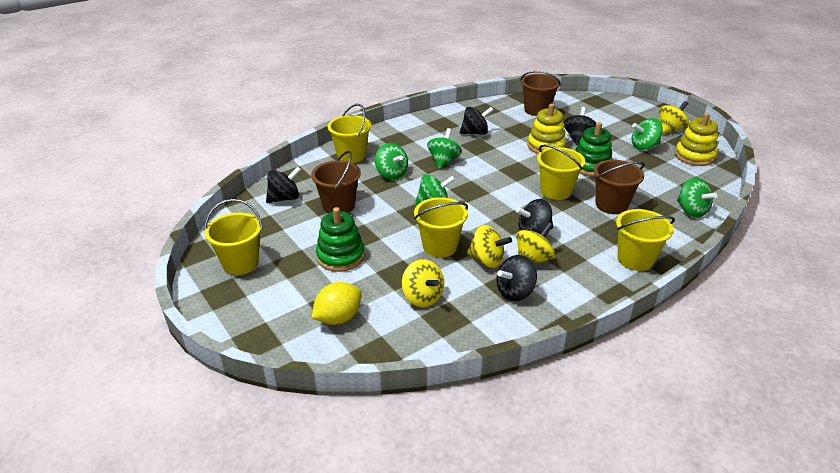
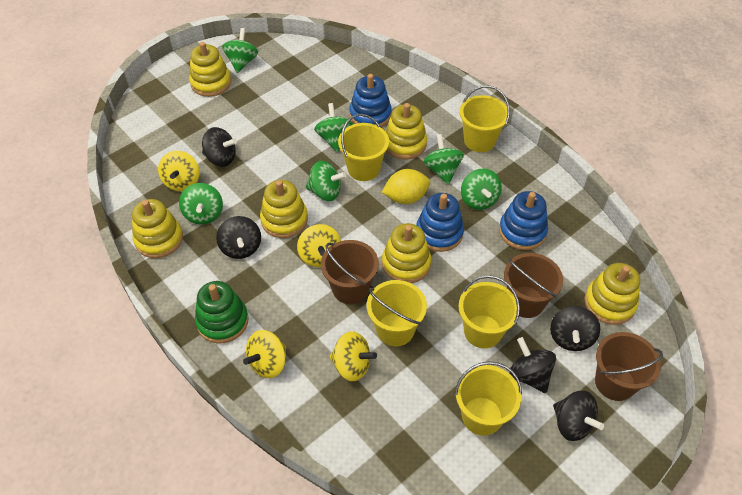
blue stacking toy: none = 0 -> [349,74,392,127] [416,193,464,252] [499,191,548,250] = 3
green spinning top: [375,143,408,180] [415,174,455,206] [427,128,462,169] [632,118,663,150] [677,178,718,218] = 5 -> [179,183,223,225] [222,28,258,73] [306,161,346,201] [314,103,353,152] [423,134,464,184] [461,169,502,210] = 6
green stacking toy: [316,207,365,272] [576,122,613,176] = 2 -> [195,281,249,343] = 1
yellow stacking toy: [527,104,566,154] [675,113,718,166] = 2 -> [132,199,183,258] [189,42,231,97] [260,180,308,238] [382,223,431,283] [385,103,427,159] [584,263,640,325] = 6

